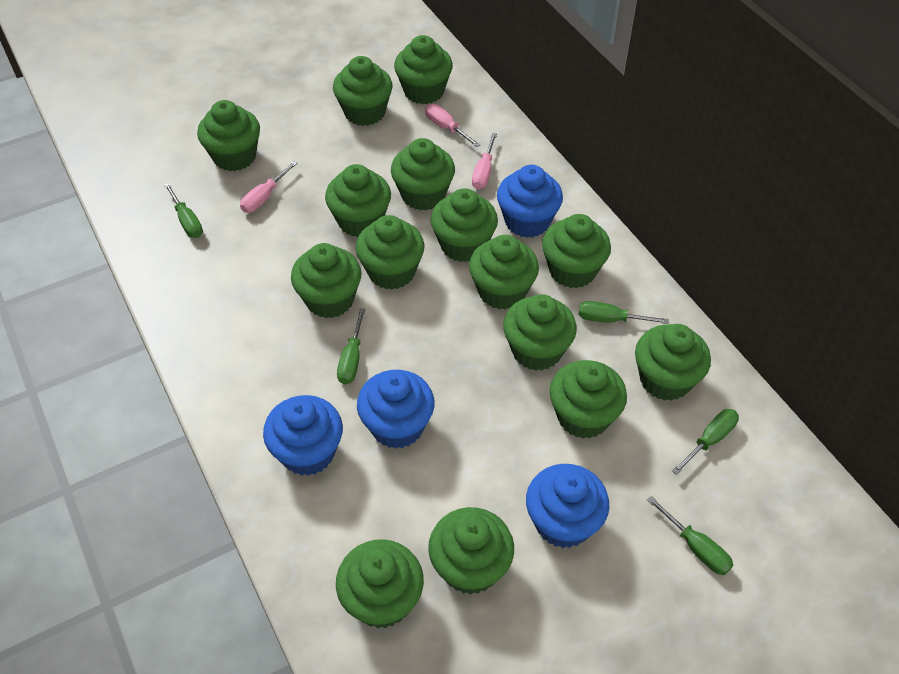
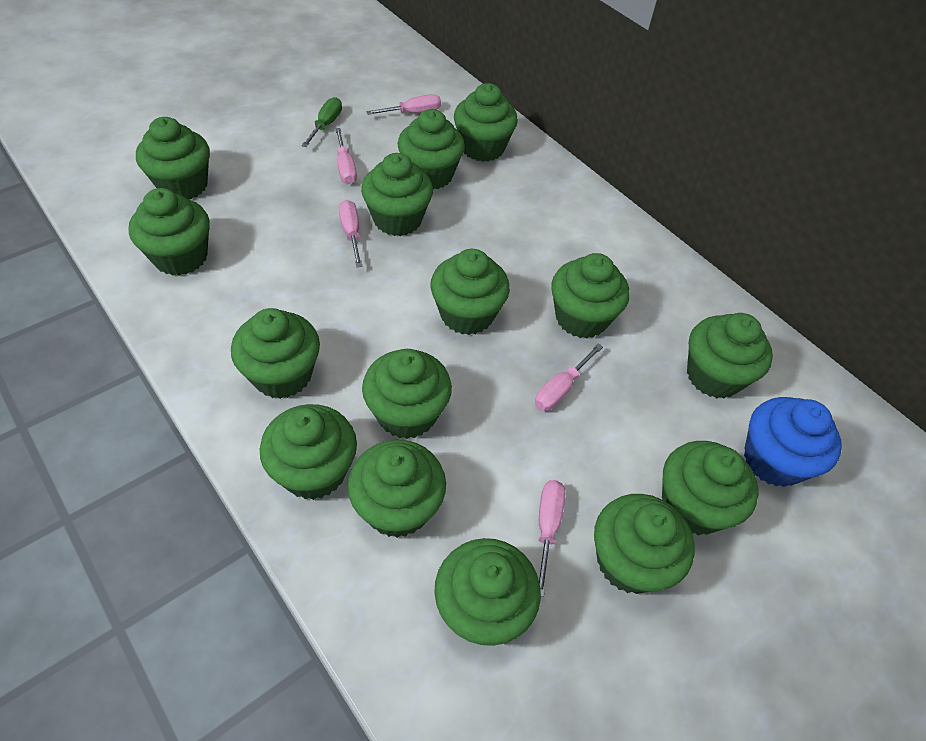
blue cupcake: [263,395,343,476] [357,370,435,449] [497,165,563,238] [526,464,609,548] = 4 -> [744,397,842,487] = 1
green screwdriver: [164,183,203,238] [337,308,365,384] [579,301,669,324] [647,496,733,575] [672,409,739,475] = 5 -> [301,97,342,147] = 1
pink screwdriver: [240,161,297,213] [425,104,480,147] [472,133,497,189] = 3 -> [335,128,357,184] [339,200,362,267] [366,94,441,115] [535,344,603,411] [539,480,566,597] = 5

